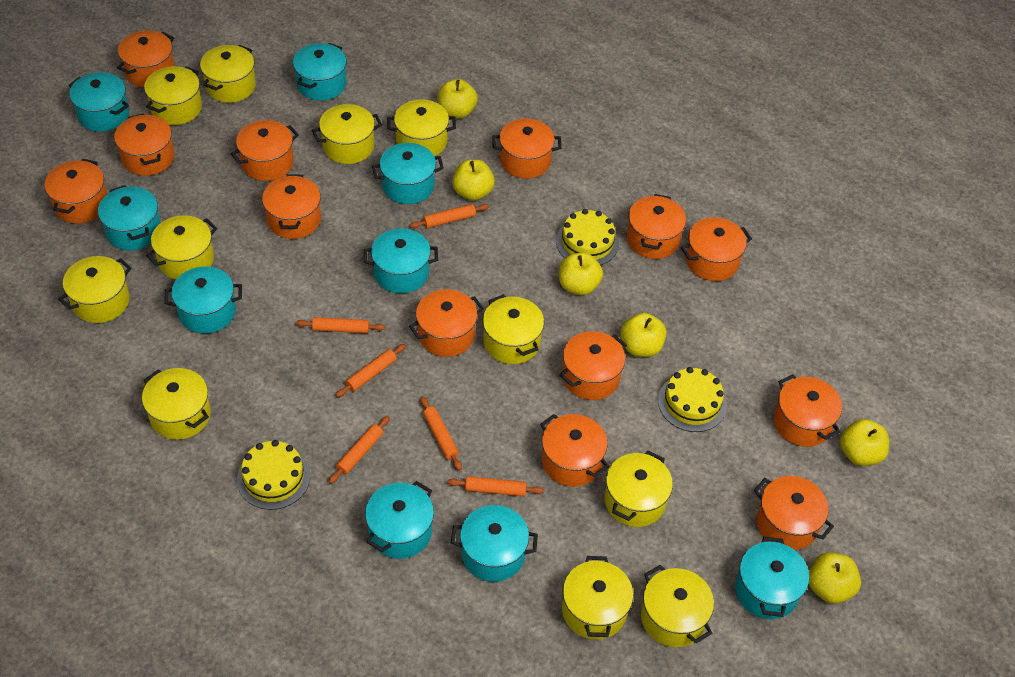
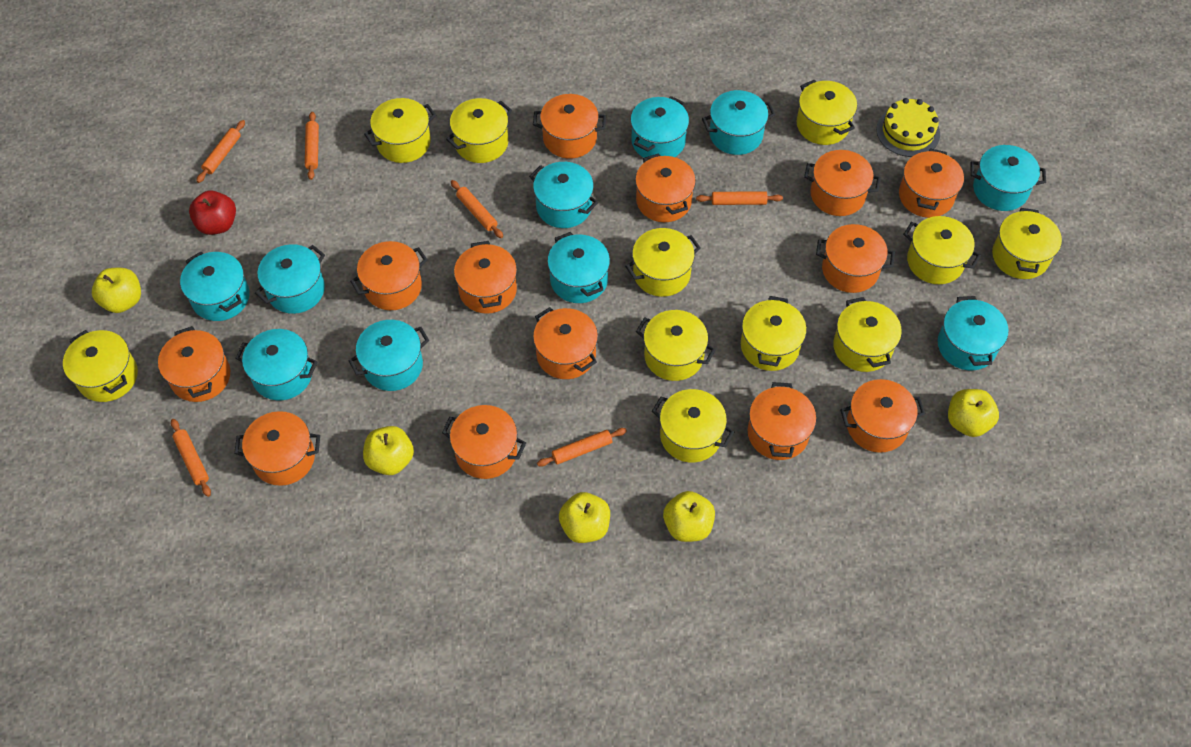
red apple: none = 0 -> [189,191,236,235] = 1
turquoise pot: [68,72,129,132] [98,185,161,250] [164,266,242,333] [293,43,347,101] [364,228,438,293] [365,481,434,559] [372,143,444,204] [451,505,538,582] [735,537,809,619] = 9 -> [180,252,250,321] [235,329,318,400] [255,244,325,314] [349,320,429,391] [529,162,598,228] [547,232,610,303] [630,96,689,158] [702,90,776,155] [938,296,1009,370] [970,145,1046,211] = 10
yellow apple: [438,79,478,119] [452,160,495,201] [559,252,603,295] [620,313,667,357] [809,553,861,604] [840,419,889,466] = 6 -> [92,268,141,313] [363,426,414,475] [559,492,610,543] [663,491,715,542] [948,389,999,437] = 5
yellow cake: [237,440,310,510] [556,209,619,265] [658,367,727,432] = 3 -> [876,98,940,157] = 1

